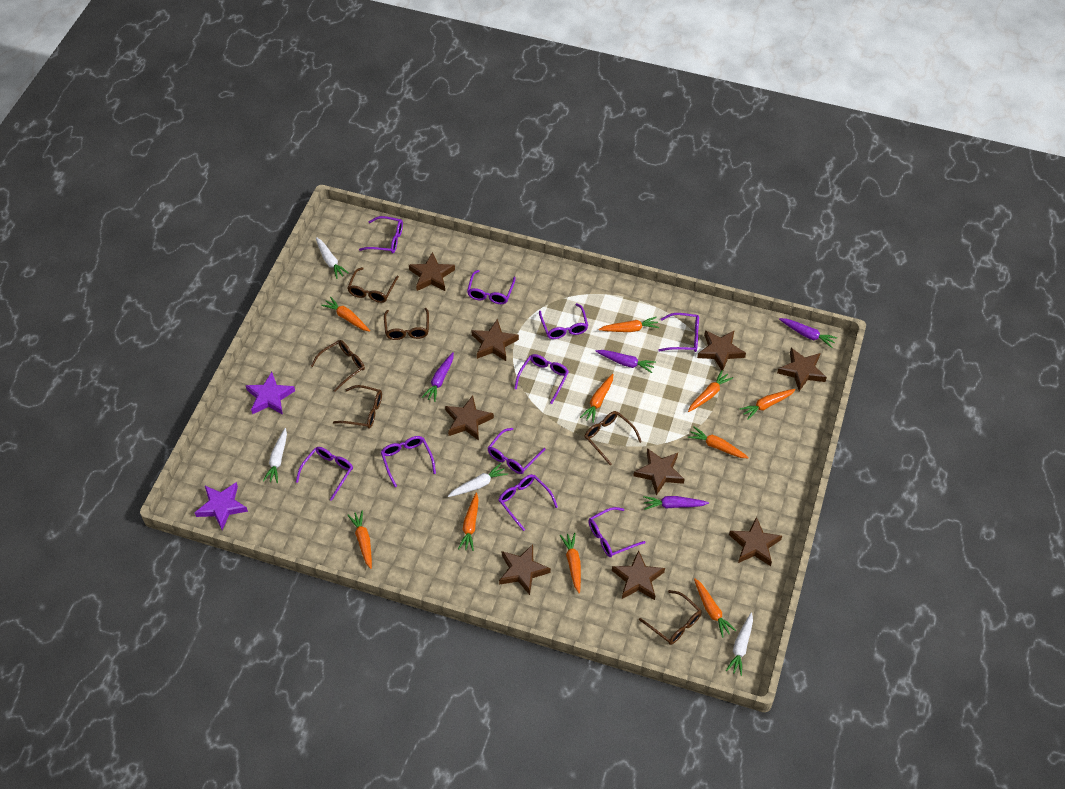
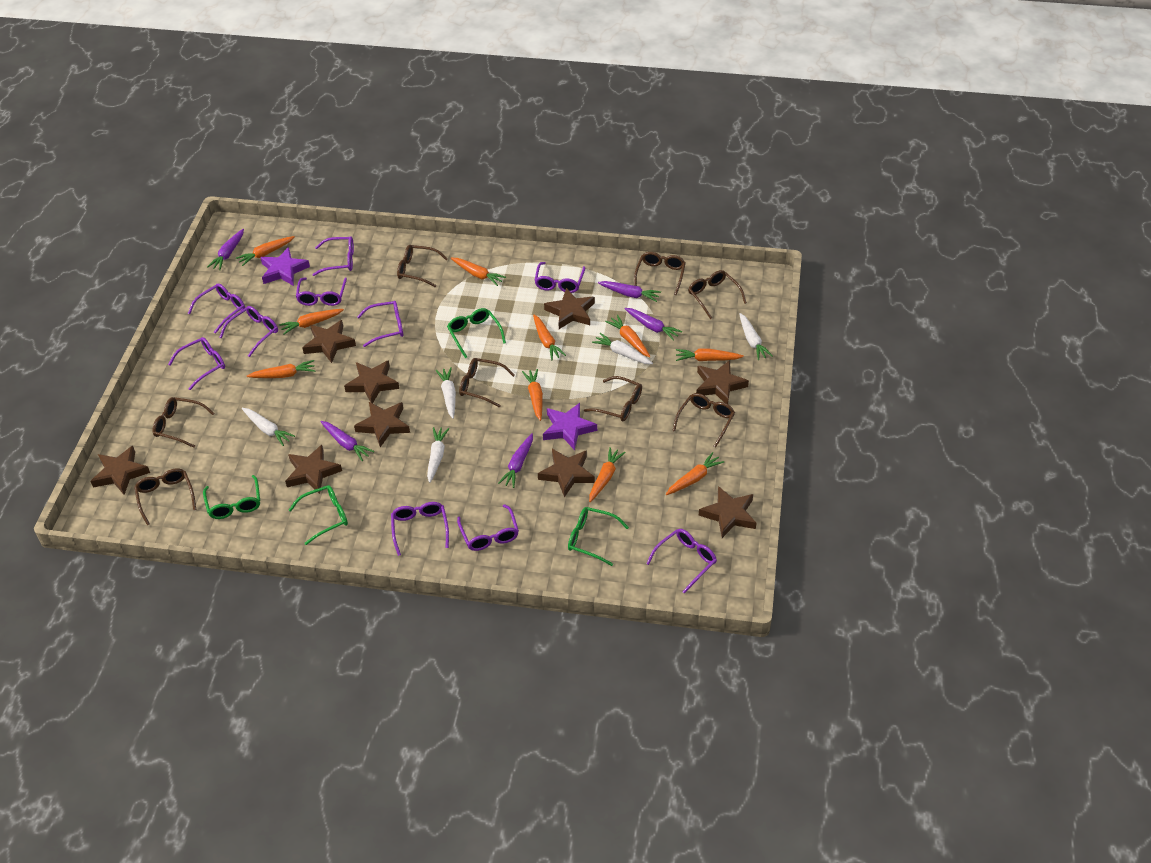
brown glasses: [311,340,365,392] [333,385,382,428] [347,267,399,303] [384,308,429,340] [584,411,642,466] [639,590,702,645] = 6 -> [134,468,196,525] [152,397,215,448] [397,245,448,287] [459,358,515,408] [584,376,642,422] [634,252,686,295] [672,393,735,448] [688,270,747,319] = 8
green glasses: none = 0 -> [203,475,260,519] [289,485,348,545] [447,308,506,358] [568,507,629,566] = 4
purple carrot: [422,352,454,402] [595,350,656,373] [643,496,709,510] [779,318,837,348] = 4 -> [207,229,244,270] [321,421,374,461] [498,433,533,488] [598,281,661,302] [624,308,682,341] = 5
white carrot: [263,428,287,483] [316,237,349,279] [448,463,508,497] [726,613,753,676] = 4 -> [242,408,295,446] [427,427,449,483] [436,367,456,419] [592,333,653,364] [739,313,773,360] = 5

